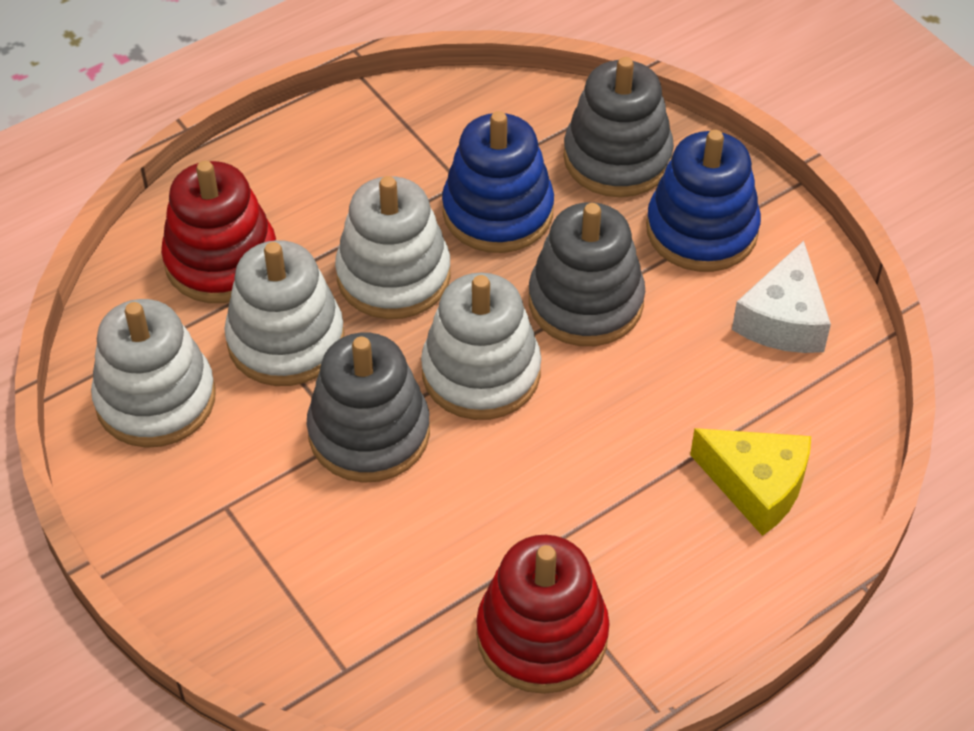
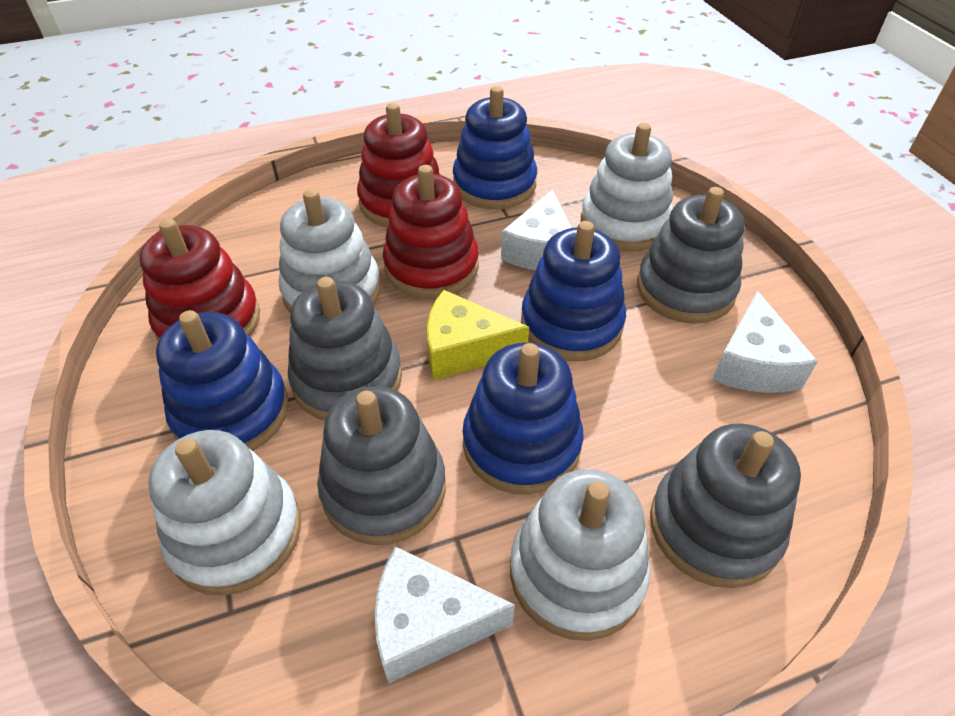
blue stacking toy: [442,111,554,253] [646,130,761,272] = 2 -> [156,310,289,451] [453,86,537,209] [463,343,583,495] [521,221,626,361] = 4
grey stacking toy: [306,332,430,483] [529,202,645,346] [563,57,674,197] = 3 -> [288,277,402,421] [317,386,446,545] [637,187,745,324] [650,423,801,588] = 4
red stacking toy: [161,161,276,303] [476,535,610,694] = 2 -> [140,219,260,341] [357,103,440,227] [383,165,479,299] = 3
white cheese: [732,241,831,353] = 1 -> [375,546,515,683] [501,189,572,270] [712,291,818,393] = 3

